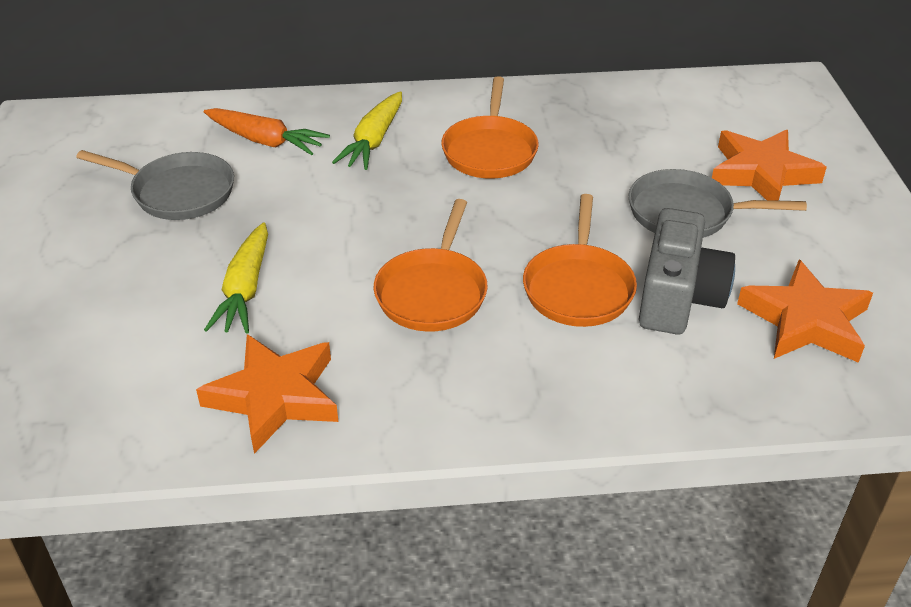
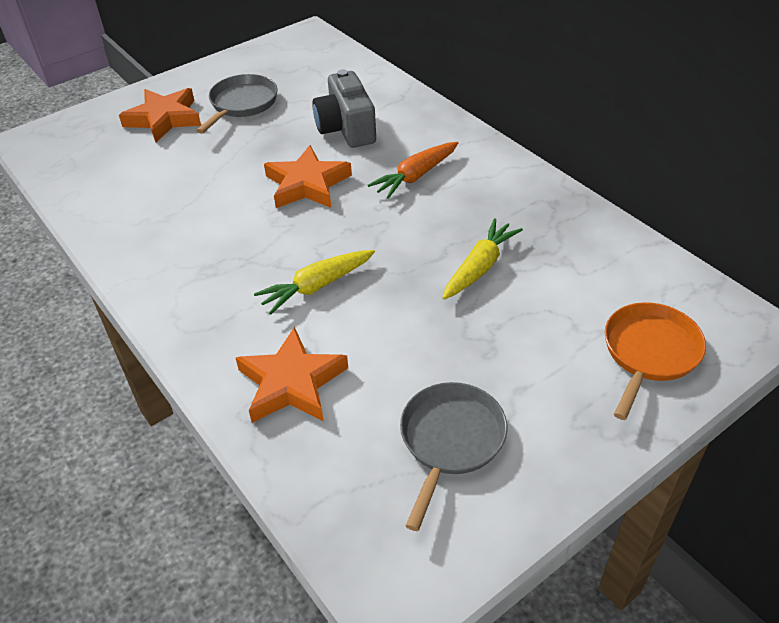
orange pan: [373,199,488,332] [441,76,539,179] [523,194,637,327] = 3 -> [605,302,706,420] = 1

